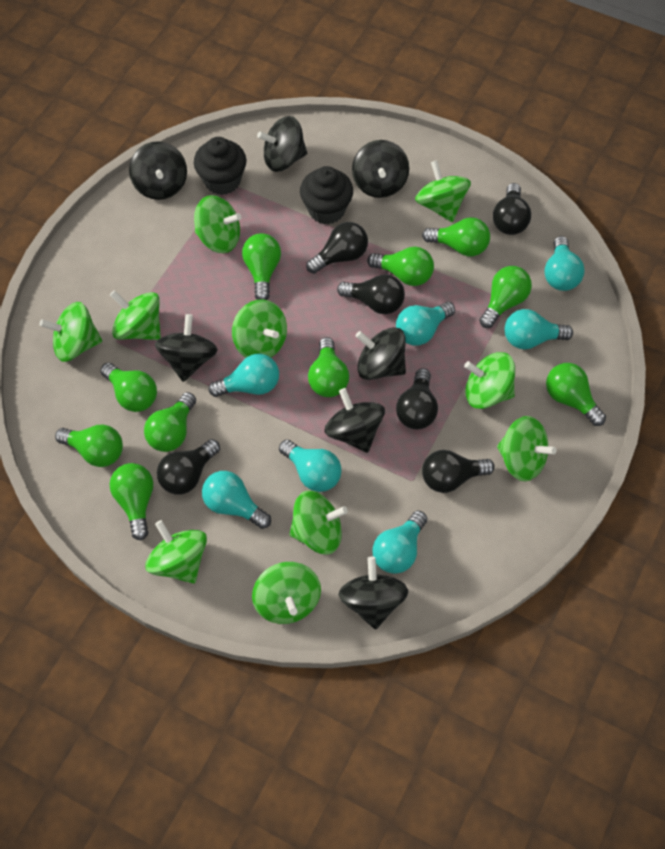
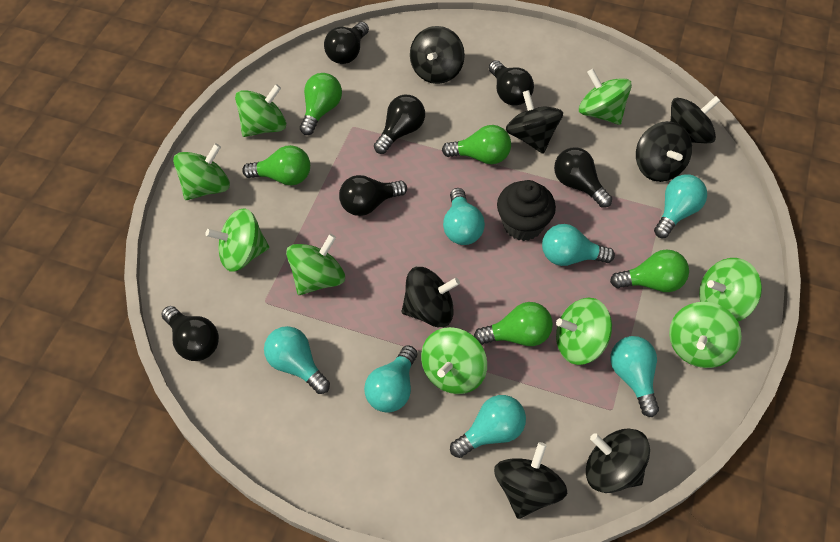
black cupcake: [194,137,247,195] [300,166,353,224] = 2 -> [497,180,556,241] = 1
green light bulb: [55,425,123,467] [100,363,157,412] [109,463,153,541] [144,392,196,452] [242,233,281,300] [308,337,349,397] [367,246,434,286] [422,217,490,256] [479,266,532,328] [546,363,606,426] = 10 -> [242,145,310,185] [300,73,342,135] [442,125,511,164] [474,302,553,346] [610,249,689,292] = 5
green spinning top: [40,302,102,362] [110,290,161,340] [145,520,207,583] [194,195,241,253] [232,299,287,358] [252,562,321,624] [289,490,348,555] [415,160,471,222] [464,352,515,409] [497,416,557,481] = 10 -> [173,143,230,200] [205,208,269,272] [235,84,286,137] [286,234,345,295] [421,327,487,394] [556,298,612,365] [579,69,632,125] [669,302,742,368] [699,258,762,321] = 9

